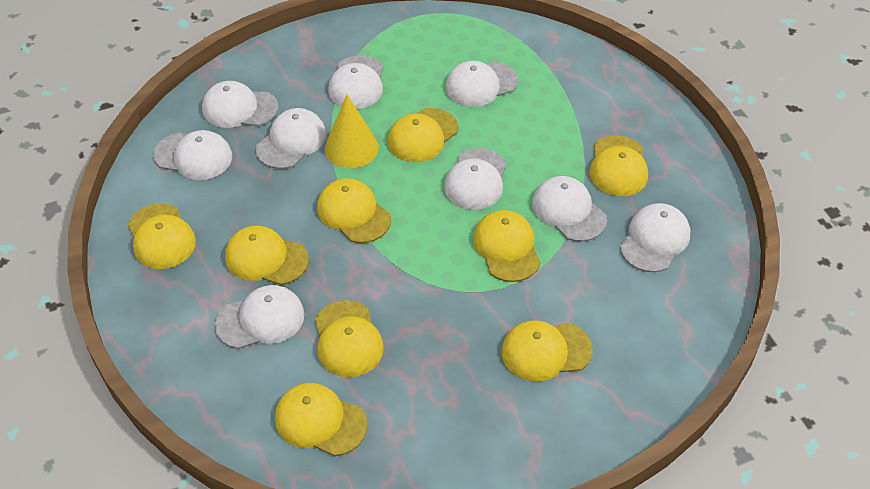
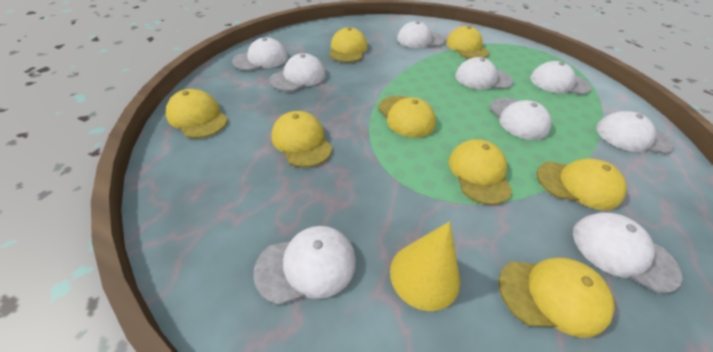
yellow cap: [128,203,196,269] [225,226,309,285] [275,383,367,456] [315,300,384,377] [317,178,391,243] [388,108,458,162] [473,210,541,282] [502,320,593,381] [589,135,648,196] = 9 -> [166,89,228,138] [271,111,332,167] [329,27,367,62] [378,96,436,138] [446,26,489,59] [449,139,512,205] [498,258,615,338] [537,158,627,210] = 8

